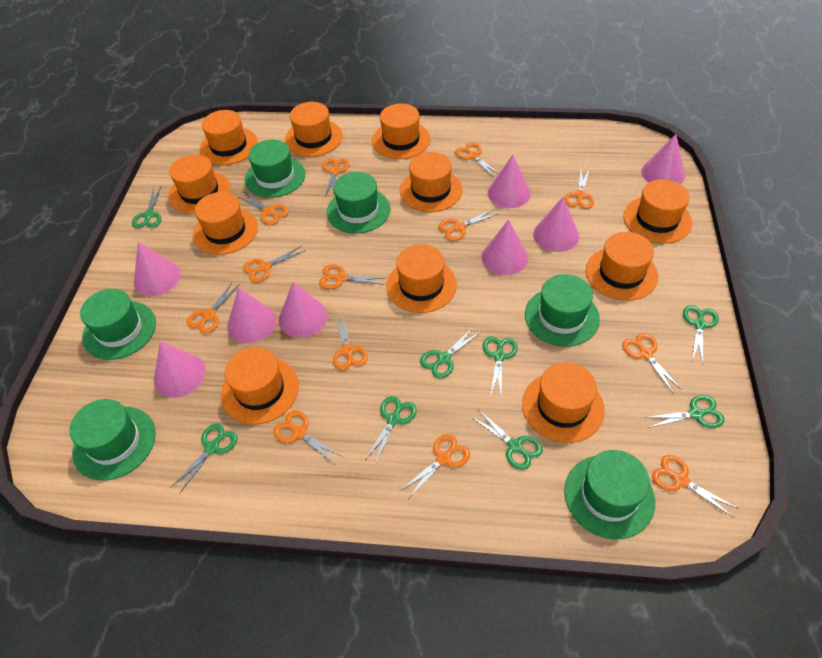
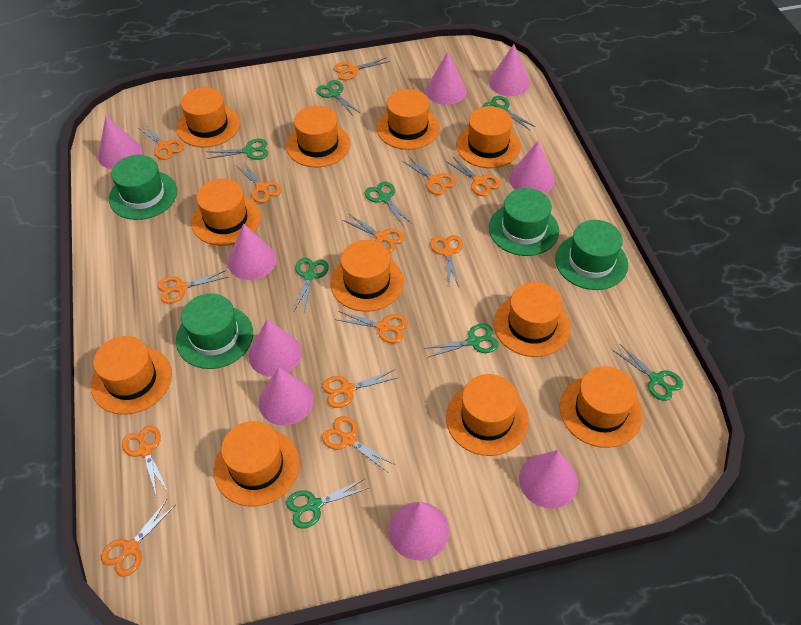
green hat: [69,399,156,481] [80,289,156,360] [245,140,305,198] [327,172,391,233] [525,274,600,347] [564,450,655,539] = 6 -> [109,155,177,220] [176,293,253,369] [489,188,559,256] [555,220,628,290] = 4
pink cone: [134,242,181,296] [154,341,206,397] [227,287,277,343] [279,282,328,338] [482,219,528,275] [488,155,531,208] [533,197,579,252] [641,134,685,184] = 8 -> [98,116,143,169] [228,223,277,280] [249,319,302,377] [259,367,314,426] [388,502,449,560] [425,52,467,105] [489,44,530,96] [509,141,555,194] [519,450,578,509] = 9

